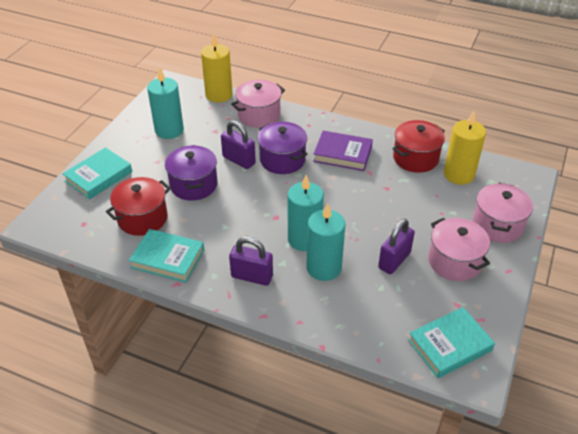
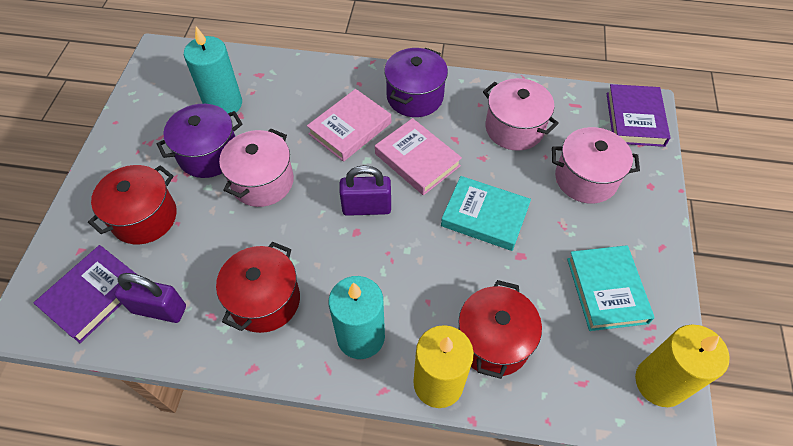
pink book: none = 0 -> [307,89,391,162] [375,118,462,195] = 2
purple book: [313,131,373,171] = 1 -> [34,245,137,343] [606,84,671,147] = 2
purple padlock: [221,120,256,169] [229,237,273,286] [378,219,415,274] = 3 -> [114,273,186,323] [339,165,391,216] = 2
red pot: [106,177,171,236] [392,120,445,173] = 2 -> [88,165,177,244] [216,242,300,333] [458,280,542,379] = 3
turquoise book: [63,147,132,199] [129,229,204,283] [408,307,495,378] = 3 -> [441,176,531,251] [567,245,655,331] = 2
turquoise candle: [147,67,184,139] [288,175,324,251] [306,203,345,281] = 3 -> [184,27,242,113] [329,276,385,359] = 2

